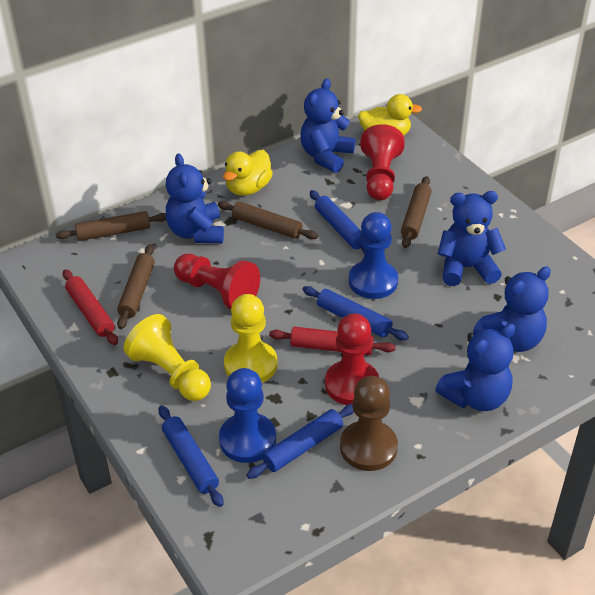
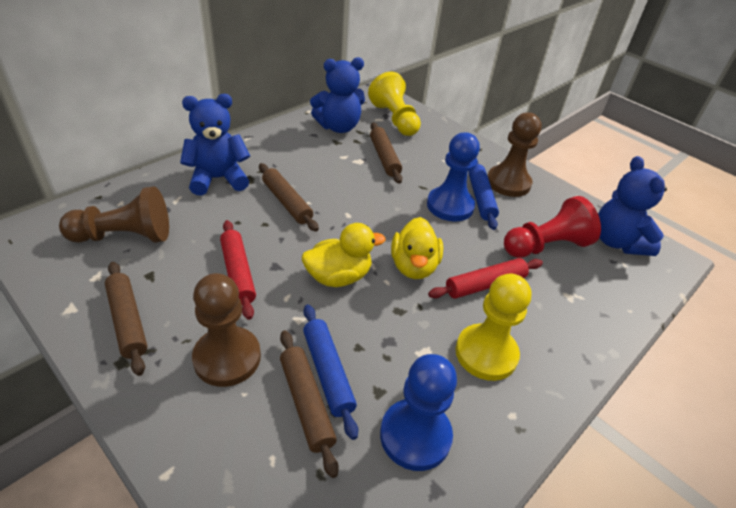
blue rolling pin: [158,405,223,507] [247,404,354,479] [302,286,409,341] [310,190,366,254] = 4 -> [303,305,358,440] [468,160,499,230] = 2
blue teddy bear: [166,154,224,243] [300,78,355,173] [435,323,515,411] [438,191,506,286] [473,266,551,352] = 5 -> [180,94,250,195] [310,57,365,133] [598,156,667,256] = 3
brown pawn: [340,376,398,471] = 1 -> [59,187,169,243] [192,273,261,387] [487,112,542,197] = 3
red pawn: [174,254,260,309] [325,313,379,405] [360,124,405,200] = 3 -> [504,196,601,258] = 1

